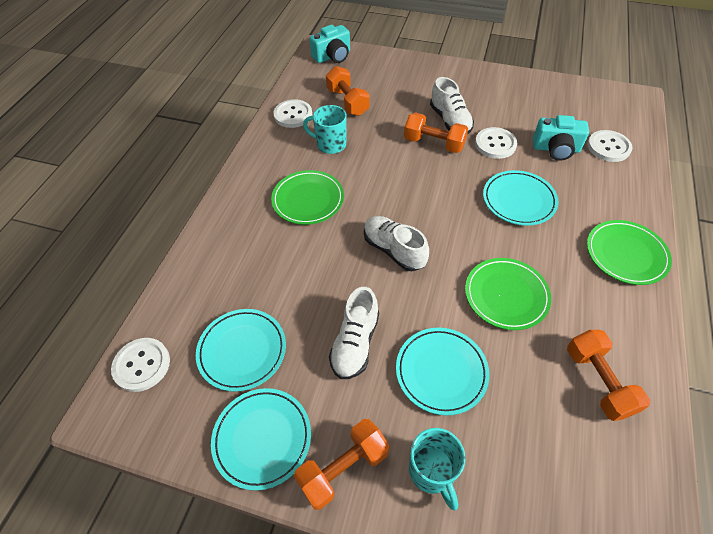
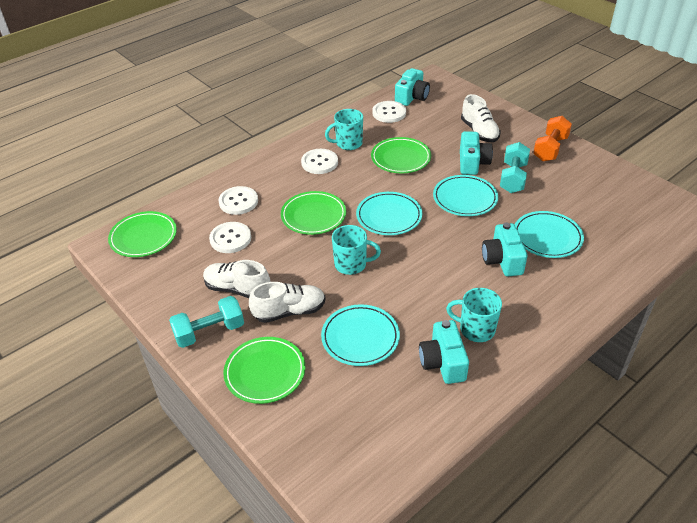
green plate: [271,170,344,225] [465,258,551,330] [587,220,672,285] = 3 -> [108,211,177,257] [223,337,305,404] [281,191,346,235] [371,137,431,173] = 4
orange dumbbell: [294,419,390,510] [326,66,370,116] [404,112,468,153] [567,330,650,421] = 4 -> [533,116,572,162] = 1
turquoise camera: [309,25,350,63] [533,115,589,161] = 2 -> [395,68,430,106] [419,320,469,384] [460,131,493,175] [482,222,527,276] = 4
turquoise dumbbell: none = 0 -> [169,296,244,348] [500,142,530,193] = 2
turquoise mug: [303,105,347,154] [409,428,465,510] = 2 -> [325,109,363,150] [332,225,381,275] [446,288,502,342] = 3

